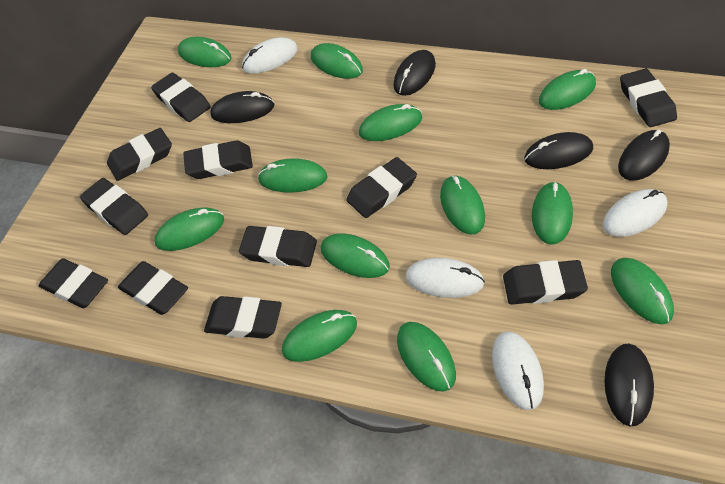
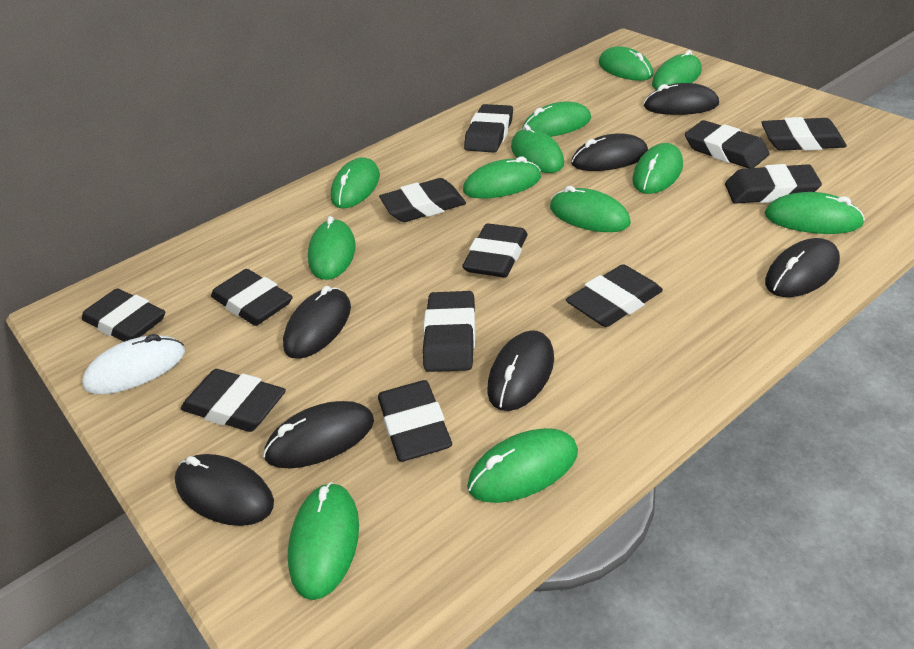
black eraser: [39,258,108,308] [80,178,148,235] [107,128,172,181] [118,261,188,315] [151,73,211,122] [183,140,253,179] [204,296,282,339] [239,226,317,267] [346,157,417,218] [503,260,588,305] [620,69,677,127] = 11 -> [82,288,165,342] [181,369,286,432] [211,269,293,326] [378,380,452,462] [379,178,466,222] [423,291,475,372] [462,224,527,277] [464,104,513,153] [566,264,663,327] [685,120,770,168] [725,164,822,204] [761,117,847,151] = 12
black mouse: [210,91,274,123] [394,50,436,96] [524,132,593,169] [604,344,654,426] [618,130,670,181] = 5 -> [174,454,274,526] [263,401,374,468] [283,286,351,359] [487,330,554,411] [571,133,648,171] [644,83,719,115] [765,238,840,297] = 7
white mouse: [242,37,298,74] [406,258,485,298] [492,331,544,410] [602,189,667,237] = 4 -> [82,334,185,394] = 1

